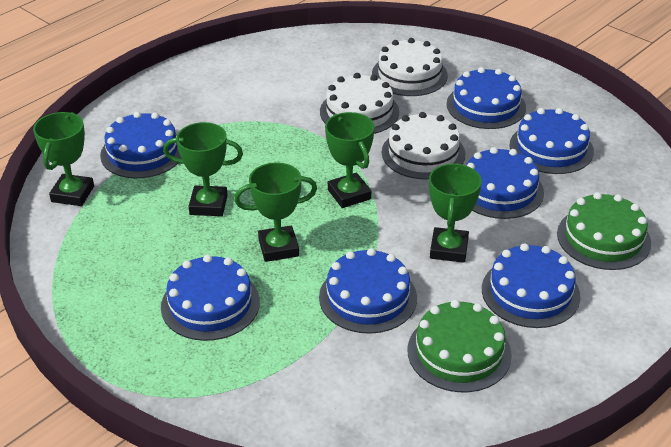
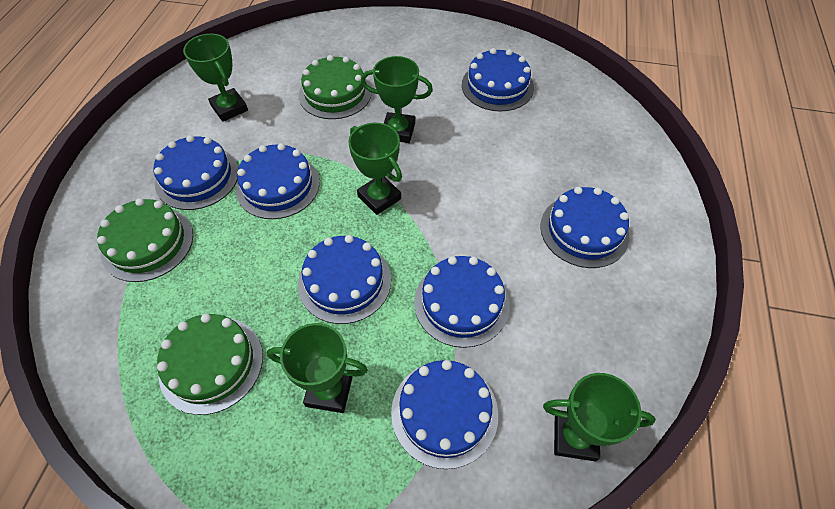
green cake: [407,300,512,392] [557,192,651,270] = 2 -> [97,198,193,282] [157,313,263,415] [299,55,372,119] = 3
white cake: [320,73,399,134] [372,38,448,96] [382,112,465,179] = 3 -> none = 0

